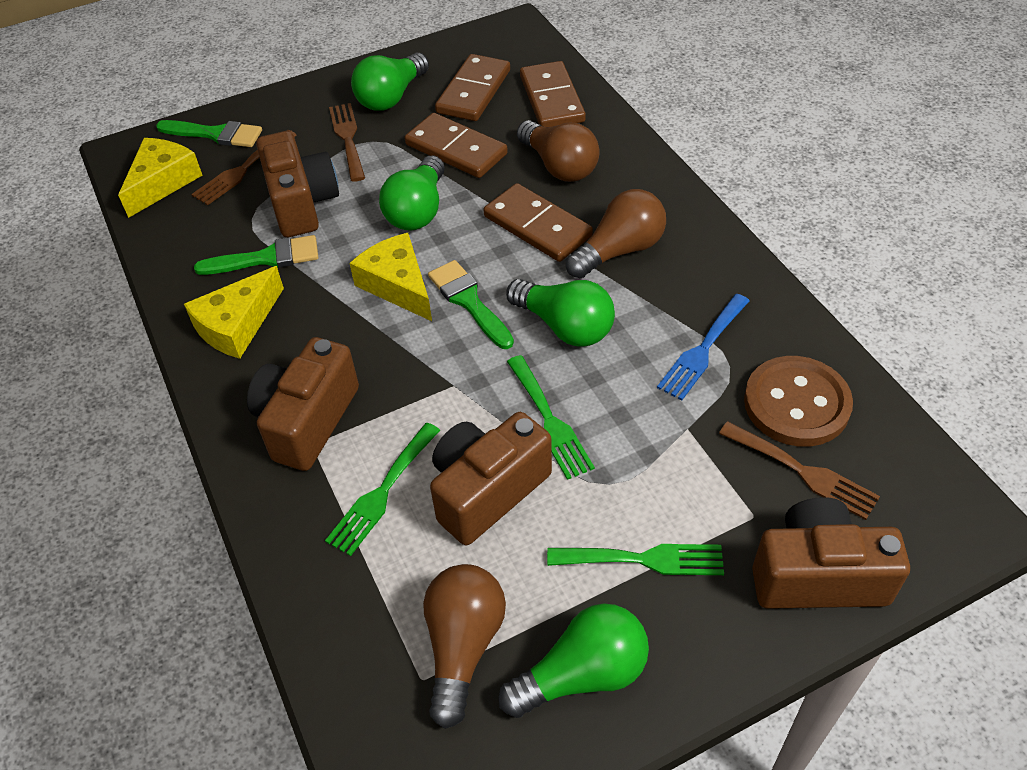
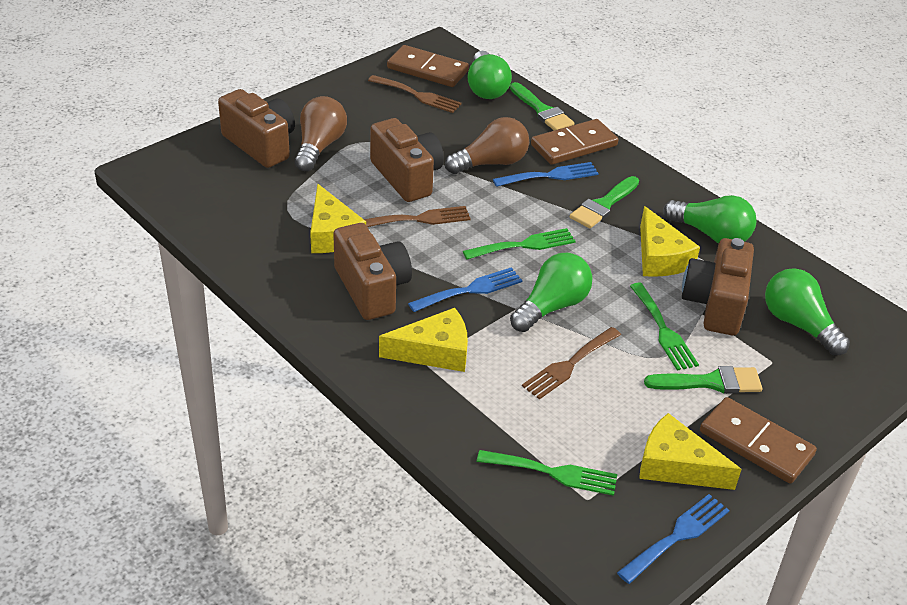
blue fork: [657,294,750,400] = 1 -> [408,267,523,312] [493,162,599,187] [617,494,730,584] = 3
brown button: [744,356,853,447] = 1 -> none = 0
brown domino: [405,113,508,178] [435,54,510,121] [484,183,593,262] [520,61,586,127] = 4 -> [387,45,469,87] [531,119,618,165] [700,397,817,484] = 3
brown light bulb: [423,564,506,729] [517,120,600,182] [566,189,666,278] = 3 -> [295,96,347,171] [445,117,529,174] = 2
yellow cheese: [118,138,203,218] [184,266,284,359] [350,233,432,321] = 3 -> [310,184,366,253] [379,308,468,372] [639,413,742,490] [640,206,700,277] = 4

